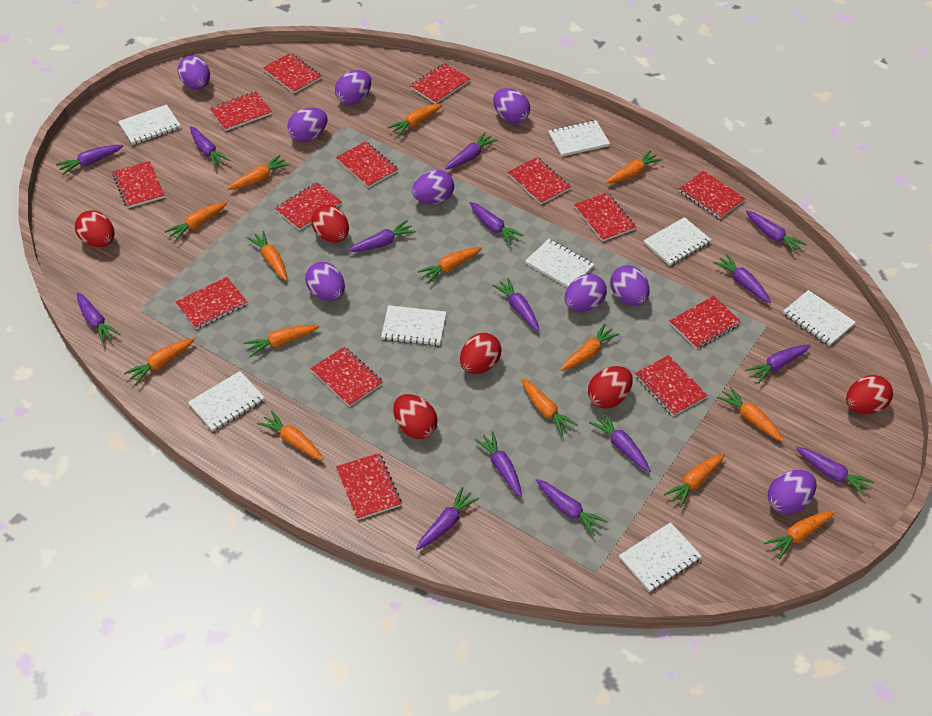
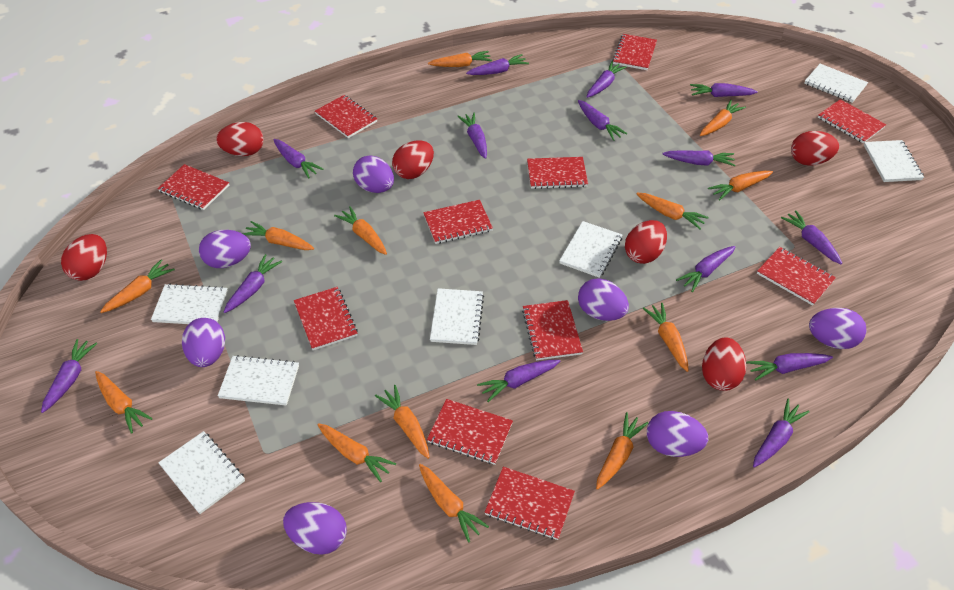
orange carrot: [124,338,195,385] [164,202,227,242] [227,155,290,190] [244,325,319,357] [247,231,287,280] [257,410,323,460] [387,103,443,136] [417,247,482,283] [521,378,578,436] [561,323,620,371] [606,150,663,183] [664,453,725,508] [717,386,784,442] [764,510,835,559] = 14 -> [95,371,153,434] [100,259,175,313] [242,221,314,250] [317,423,396,482] [334,206,387,255] [375,385,430,459] [419,464,489,542] [428,51,492,67] [596,412,648,490] [636,193,709,229] [643,303,689,372] [700,100,746,136] [708,171,773,201] = 13
purple carrot: [56,145,123,175] [77,292,120,344] [190,126,230,168] [348,220,416,252] [416,487,479,550] [445,132,498,169] [469,202,524,245] [474,431,522,497] [492,278,540,331] [536,479,608,536] [589,412,651,472] [713,254,771,303] [745,345,811,384] [746,211,807,254] [796,447,874,497] = 15 -> [41,339,98,413] [224,254,282,313] [273,139,323,179] [457,113,487,159] [466,54,529,75] [477,360,560,402] [578,100,627,141] [587,61,627,98] [662,151,735,166] [676,246,735,292] [690,83,758,97] [746,353,833,381] [753,399,810,468] [781,210,842,264] = 14
purple egg: [178,55,210,89] [287,107,327,142] [305,262,345,301] [335,70,371,105] [412,170,454,204] [493,88,530,124] [565,274,607,312] [610,265,650,305] [768,470,816,515] = 9 -> [182,318,225,367] [199,230,251,268] [283,502,347,555] [353,155,394,193] [578,278,629,321] [647,411,708,457] [809,308,866,349] = 7
red notebook: [112,161,165,208] [176,277,247,330] [210,91,272,131] [263,53,321,94] [275,182,342,230] [311,347,383,407] [336,141,398,188] [336,453,402,520] [410,63,470,104] [508,157,571,204] [574,192,636,242] [635,355,708,416] [669,296,741,349] [679,171,745,219] = 14 -> [157,164,229,210] [294,287,358,350] [315,95,377,138] [423,200,493,244] [427,399,513,465] [485,467,575,540] [522,300,583,360] [527,157,588,189] [612,34,657,70] [757,247,836,306] [818,99,886,143] = 11
white notebook: [118,105,181,145] [188,371,265,431] [381,305,446,346] [525,239,595,288] [548,120,610,157] [619,522,702,592] [643,217,711,266] [783,290,856,346] = 8 -> [151,283,228,324] [158,431,245,514] [218,355,299,406] [430,288,484,345] [559,221,622,278] [804,64,868,103] [864,140,924,182] = 7

